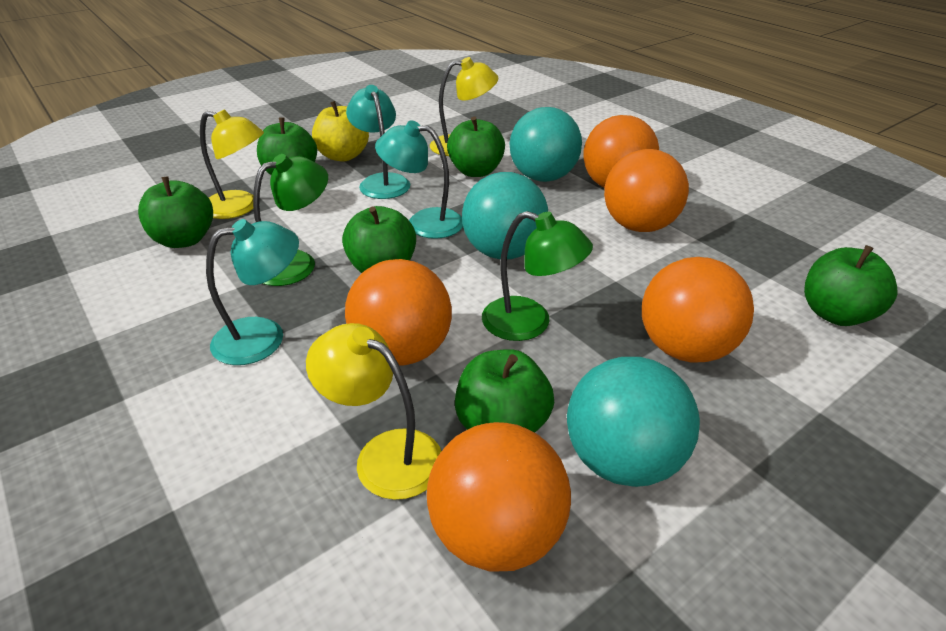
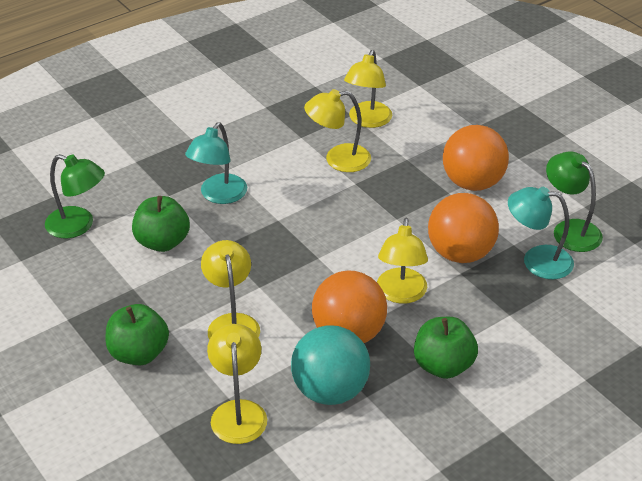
green apple: [138,176,213,248] [257,118,317,175] [342,206,416,273] [447,117,505,177] [455,349,554,433] [804,245,898,326] = 6 -> [105,304,169,365] [132,196,190,252] [414,317,478,379] = 3
orange ball: [345,259,452,365] [427,422,571,572] [583,115,659,187] [604,149,689,232] [642,257,754,363] = 5 -> [312,270,387,343] [428,193,499,263] [443,125,509,191] = 3
turquoise ball: [462,172,548,259] [509,107,582,182] [567,357,700,487] = 3 -> [291,325,370,405] = 1
turquoise lamp: [206,219,299,365] [346,85,410,199] [375,120,463,239] = 3 -> [185,122,247,204] [508,187,574,279] = 2
yellow apple: [312,101,369,162] = 1 -> none = 0
yellow lamp: [200,109,264,219] [306,323,442,500] [430,57,498,156] = 3 -> [201,240,260,340] [207,324,267,444] [304,89,371,172] [344,50,392,128] [377,218,428,304] = 5

